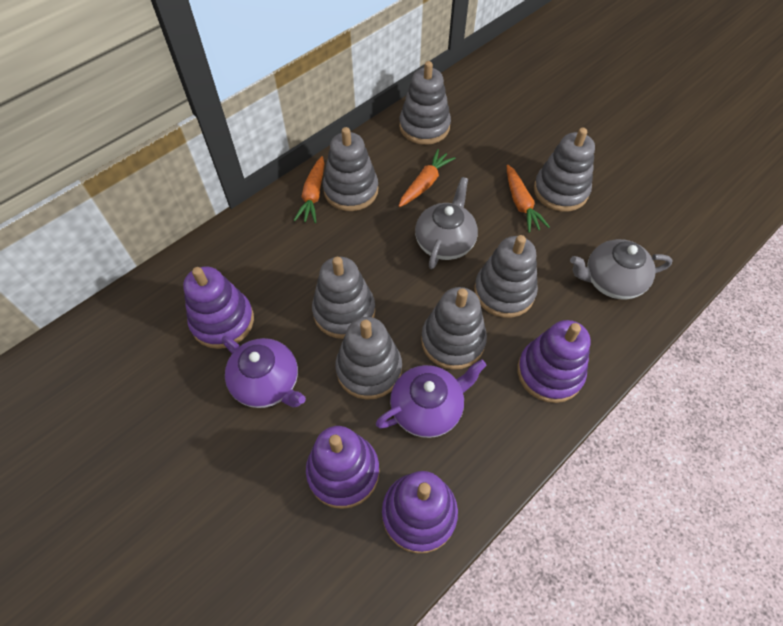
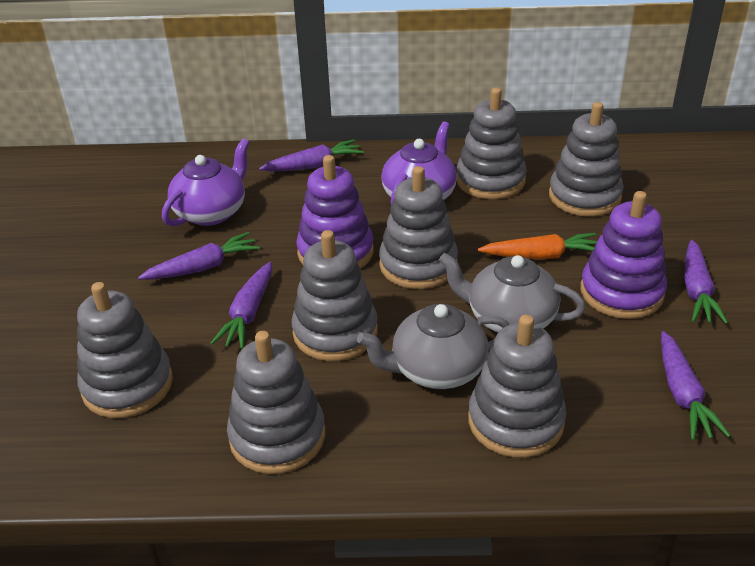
orange carrot: [294,156,325,223] [399,149,455,207] [507,165,550,233] = 3 -> [478,233,597,259] = 1
purple carrot: none = 0 -> [138,232,260,280] [210,262,272,349] [259,140,364,171] [661,331,731,440] [684,240,728,324] = 5
purple stacking toy: [183,267,254,349] [306,426,380,509] [382,471,458,554] [517,320,590,403] = 4 -> [296,155,374,269] [581,191,667,319] = 2

